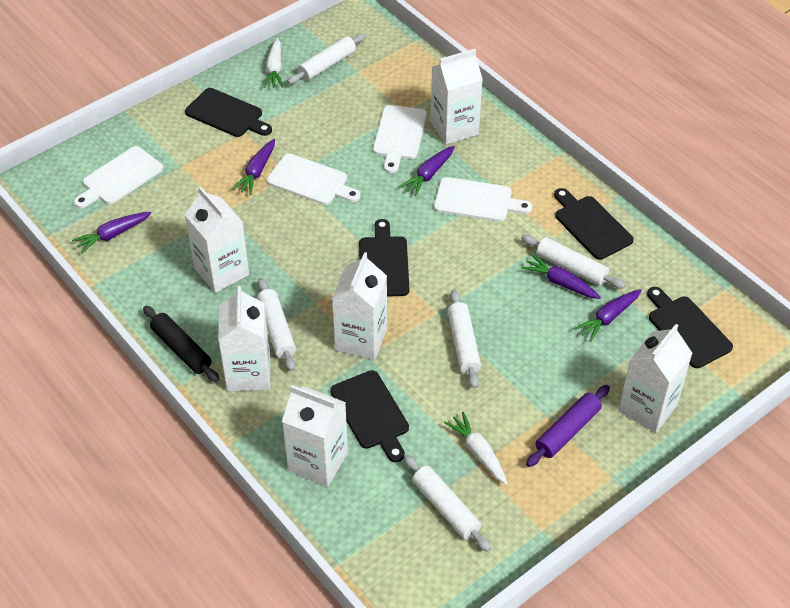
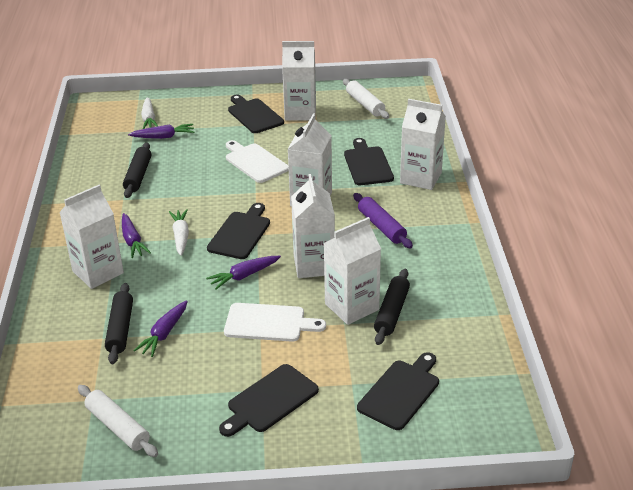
black rolling pin: [143,306,219,382] = 1 -> [105,283,133,364] [123,142,151,198] [374,269,410,345] = 3
purple carrot: [72,212,151,253] [232,139,275,195] [400,146,455,196] [521,254,601,299] [574,289,642,342] = 5 -> [122,213,151,258] [128,124,194,139] [133,300,188,357] [206,256,281,289] = 4
white cutting board: [74,146,163,208] [267,153,361,205] [373,105,427,173] [434,177,532,222] = 4 -> [224,303,326,342] [226,140,289,183] = 2
white rolling pin: [257,278,296,371] [287,33,365,84] [404,455,491,552] [448,290,481,389] [521,235,625,289] = 5 -> [78,385,158,457] [343,79,389,119] = 2

